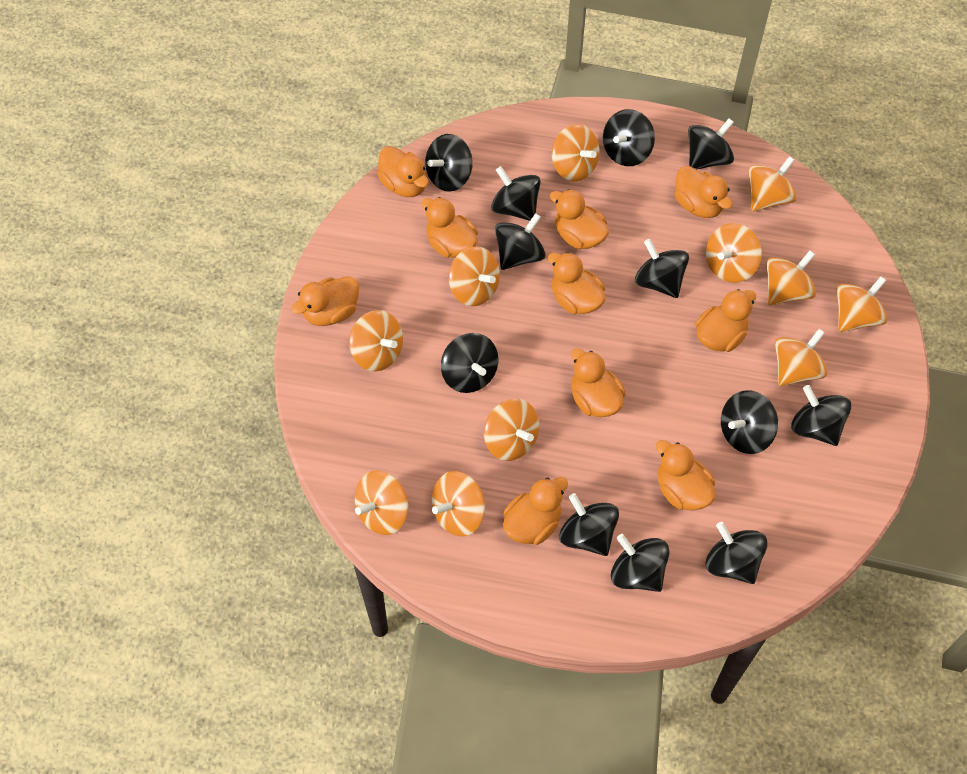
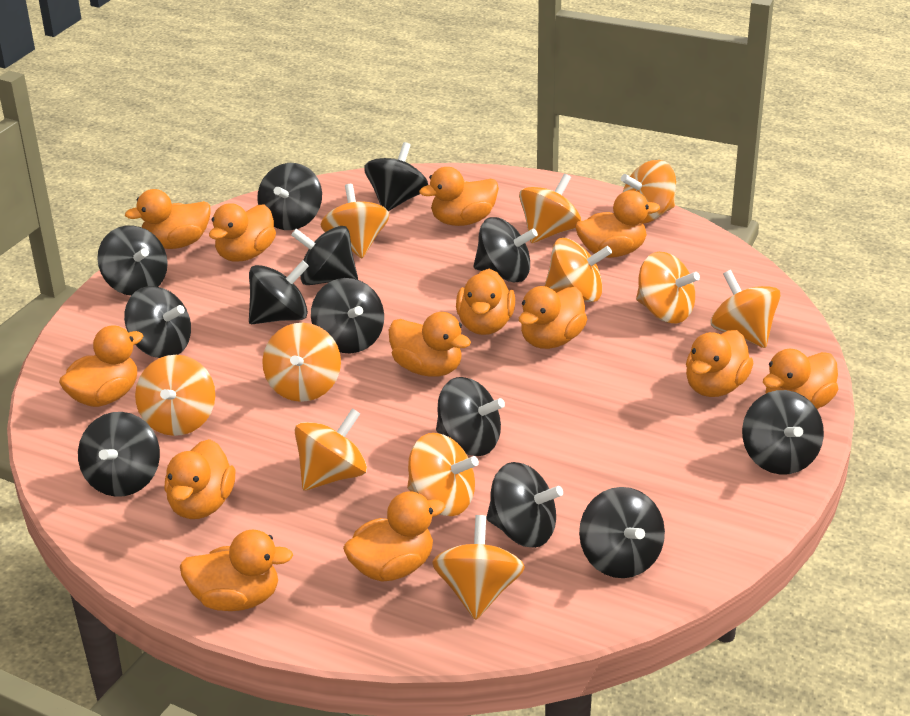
black spinning top: [425,134,473,192] [441,333,498,393] [491,166,541,221] [495,213,546,270] [560,493,619,556] [603,109,655,166] [611,534,669,592] [635,239,689,298] [688,118,734,169] [706,522,768,584] [721,390,778,454] [791,385,851,446] = 12 -> [78,412,160,497] [97,225,168,296] [124,286,191,358] [249,260,309,324] [257,163,322,230] [291,226,358,285] [311,278,384,353] [364,142,428,211] [436,377,505,456] [473,217,538,282] [486,462,563,548] [579,487,665,578] [742,390,824,475] = 13
orange duck: [291,276,359,326] [377,146,428,197] [421,197,478,258] [503,477,568,545] [548,252,606,314] [550,189,609,249] [571,348,626,417] [656,440,715,510] [674,166,732,218] [695,289,756,352] = 10 -> [59,325,143,407] [125,189,211,249] [164,439,235,519] [180,530,293,611] [209,203,276,262] [343,491,445,582] [389,312,471,377] [419,167,499,226] [456,269,515,335] [519,286,587,349] [575,190,660,258] [686,330,753,397] [763,349,838,409] = 13

